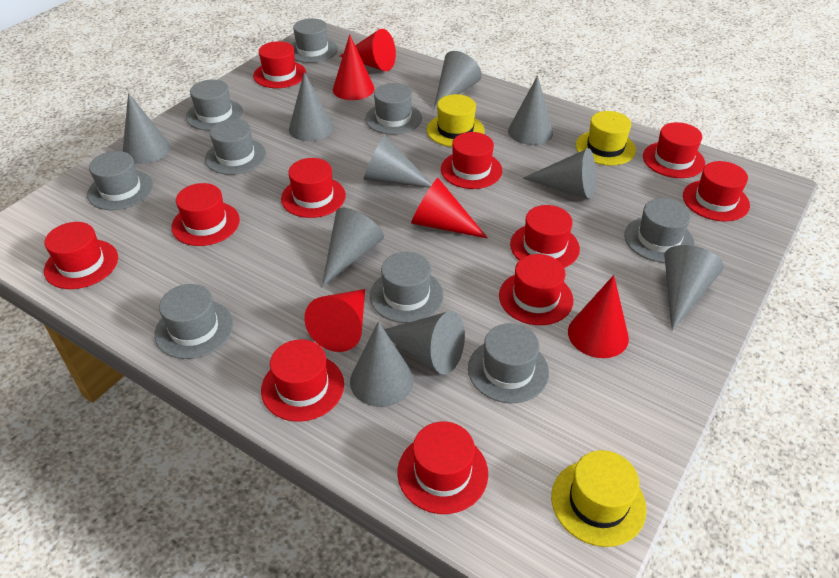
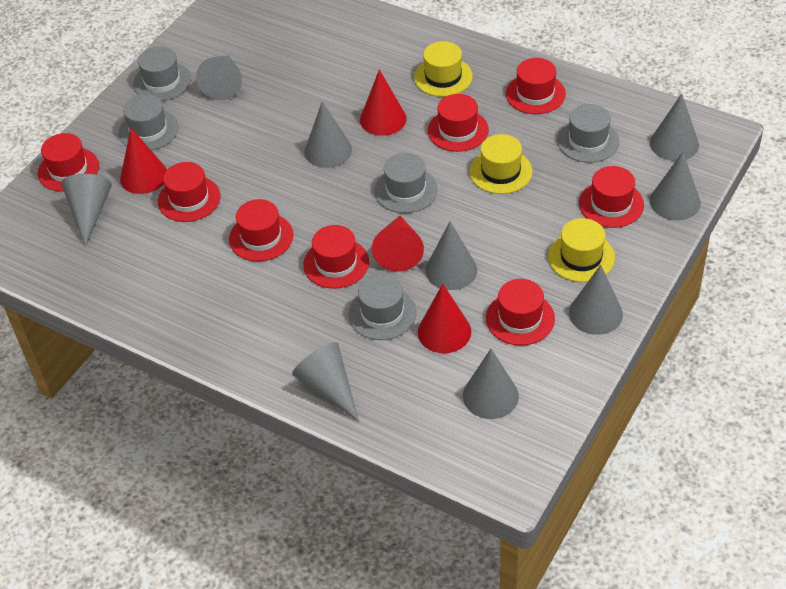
grey cone: [123,93,170,164] [289,72,334,141] [322,208,384,287] [350,321,414,407] [364,135,432,188] [384,311,465,375] [434,51,482,110] [508,75,553,145] [522,148,596,199] [664,245,724,331] = 10 -> [61,174,111,248] [196,55,242,100] [292,342,359,422] [305,101,352,168] [426,222,477,290] [463,349,519,419] [569,265,623,335] [650,94,699,161] [650,152,701,220] = 9
grey hat: [87,151,153,210] [155,284,233,359] [186,79,243,131] [205,119,266,175] [291,18,338,63] [365,83,422,135] [370,252,444,323] [468,323,549,403] [624,198,695,263] = 9 -> [119,94,179,151] [133,46,191,101] [348,274,417,340] [375,153,438,213] [557,104,619,163] = 5
red cone: [304,289,365,352] [333,34,374,100] [340,29,396,71] [411,178,488,238] [568,275,629,358] = 5 -> [120,128,167,194] [360,69,407,136] [372,216,424,272] [418,284,471,353] = 4
red hat: [44,222,118,289] [171,183,240,246] [253,41,306,88] [261,339,344,422] [281,158,346,218] [397,422,488,514] [441,132,502,189] [499,254,574,325] [510,205,580,268] [643,122,705,178] [683,161,750,222] = 11 -> [38,133,99,192] [158,162,220,222] [229,199,293,261] [303,225,369,289] [428,94,489,152] [486,279,555,346] [506,58,566,114] [579,166,644,228] = 8

